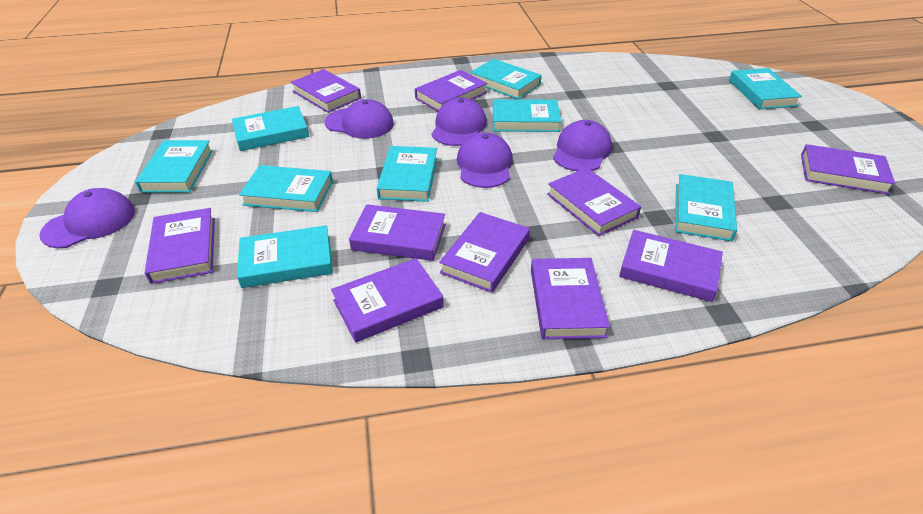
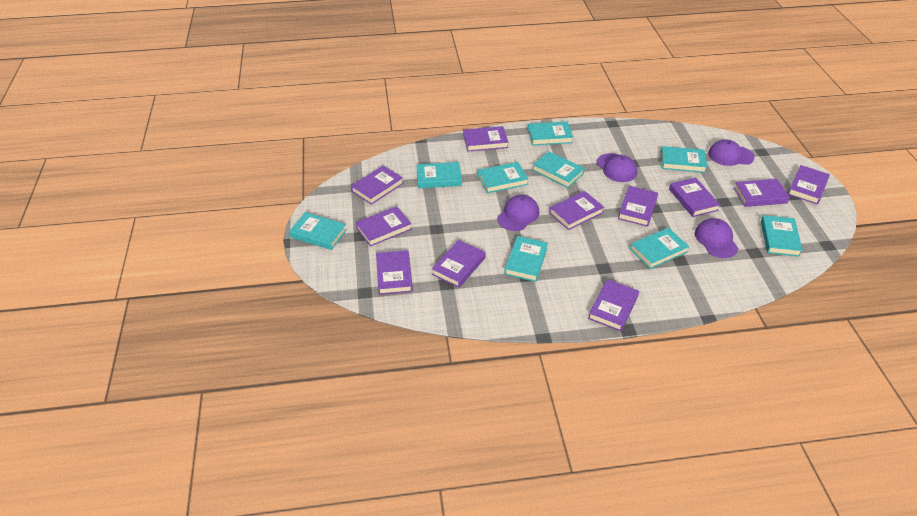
purple book: [145,208,215,284] [291,69,361,113] [331,258,444,343] [349,204,446,261] [415,70,488,111] [439,212,530,293] [531,258,610,339] [547,168,641,236] [619,230,723,302] [801,144,895,194] = 10 -> [351,165,403,205] [356,206,412,247] [376,250,413,295] [432,240,486,288] [463,126,509,151] [549,191,604,230] [588,279,639,332] [618,186,658,227] [669,177,720,217] [734,179,790,207] [788,165,830,204] = 11
purple cap: [39,188,135,248] [325,99,394,139] [431,97,487,146] [457,132,513,188] [553,120,612,171] = 5 -> [497,195,539,231] [597,153,637,182] [695,218,739,258] [708,140,754,166] = 4

